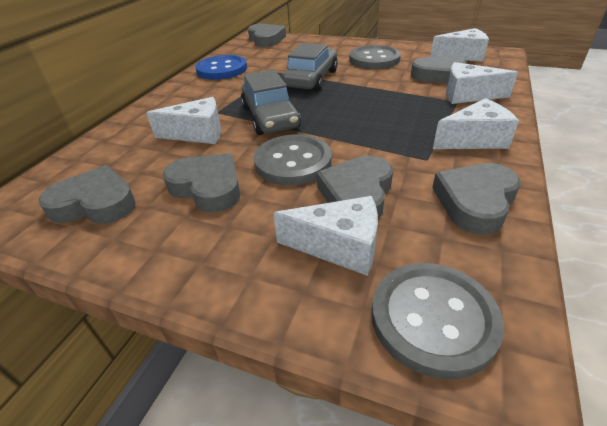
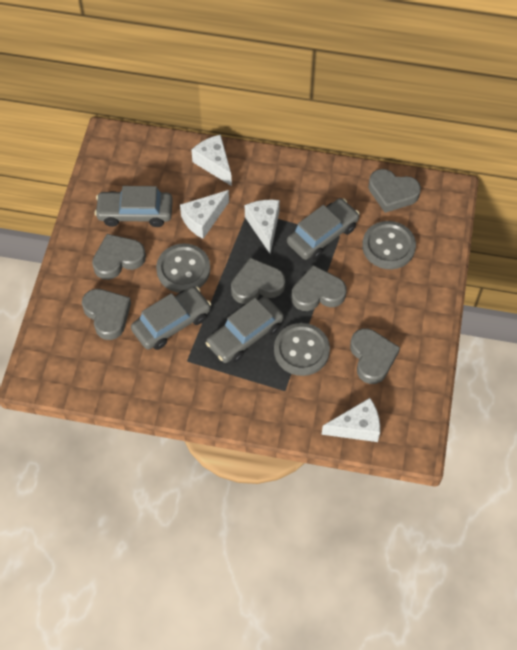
blue button: [195,55,247,80] = 1 -> none = 0
grey car: [241,70,301,135] [282,43,338,91] = 2 -> [95,186,173,227] [131,286,211,350] [206,297,284,363] [287,198,360,260] = 4
white cheese: [146,97,221,144] [273,196,378,276] [430,28,489,62] [433,98,519,149] [446,62,518,104] = 5 -> [180,190,229,239] [191,135,232,186] [245,200,280,254] [321,398,380,442] = 4

